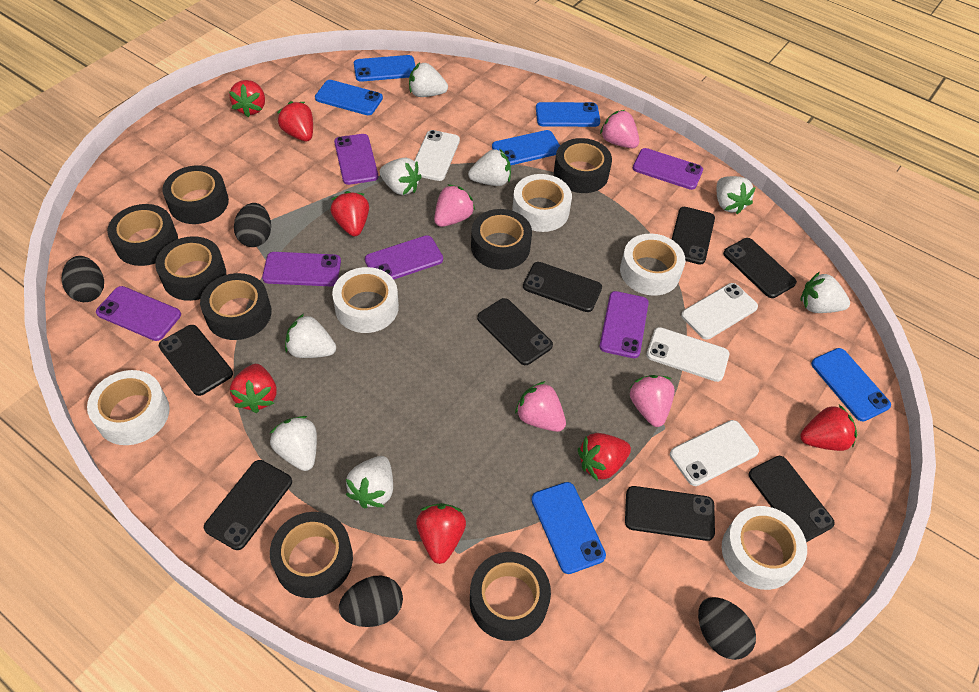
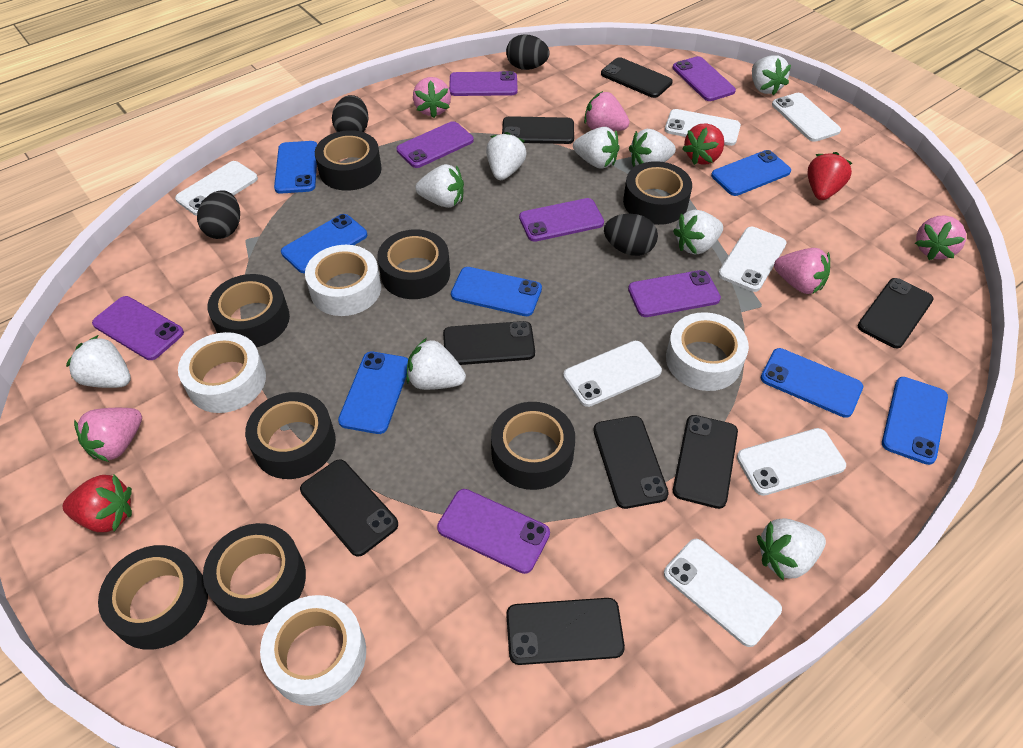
blue phone: [315,80,383,115] [354,55,415,82] [492,130,560,165] [531,482,606,574] [536,102,600,127] [811,348,891,421] = 6 -> [274,141,317,194] [281,214,367,273] [338,352,408,434] [451,267,542,316] [711,150,791,196] [761,348,863,418] [882,377,948,465] = 7
pink strawberry: [434,184,475,227] [515,381,566,432] [600,110,639,148] [629,375,675,427] = 4 -> [74,408,142,462] [413,77,451,118] [584,91,630,131] [774,248,830,294] [915,215,966,260] = 5
purple phone: [96,286,181,341] [262,252,341,286] [334,134,378,185] [365,235,443,279] [600,291,649,358] [633,148,703,190] = 6 -> [92,296,184,360] [397,121,474,168] [437,489,550,574] [449,71,518,96] [519,198,604,242] [628,270,721,317] [673,56,736,101] = 7
red strawberry: [229,80,265,117] [230,364,277,413] [277,101,313,142] [330,191,369,236] [416,503,466,564] [578,433,631,481] [800,405,857,451] = 7 -> [63,474,132,532] [682,123,724,165] [808,152,852,200] = 3
white phone: [414,130,460,181] [646,327,729,382] [670,420,759,486] [681,283,758,340] = 4 -> [175,161,258,216] [563,341,662,407] [664,539,782,647] [665,109,741,146] [718,227,787,292] [737,428,846,496] [772,93,841,142] = 7
white strawberry: [269,416,317,471] [285,314,336,358] [346,456,393,508] [380,158,422,195] [409,62,448,97] [468,148,511,186] [717,176,756,214] [801,272,850,313] = 8 -> [66,335,131,388] [407,338,466,390] [415,164,464,208] [486,132,527,180] [573,127,620,169] [629,129,676,167] [673,210,723,255] [752,55,791,96] [757,518,826,581] = 9
white tape: [87,370,170,445] [332,267,399,333] [512,174,572,232] [620,234,685,296] [722,506,807,590] = 5 -> [178,332,266,413] [260,595,366,706] [305,245,381,316] [666,312,749,391] = 4

